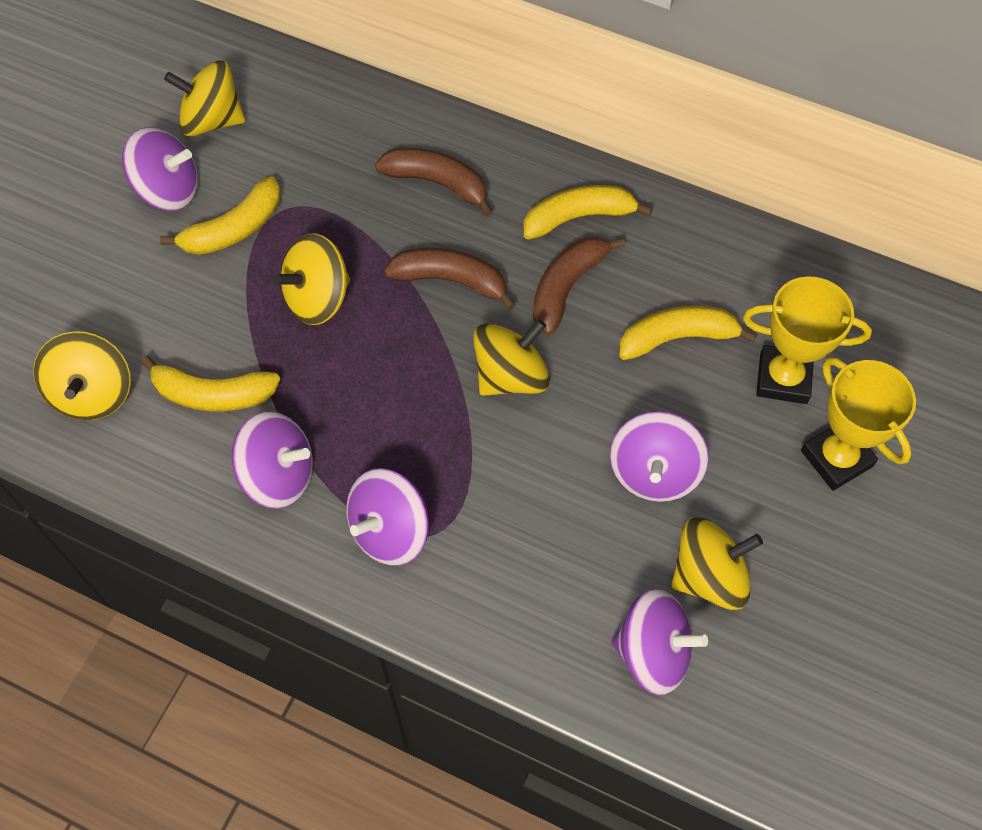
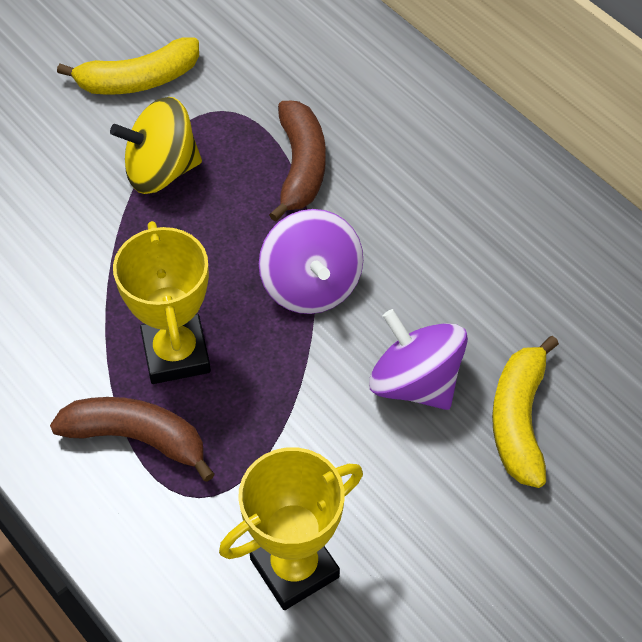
brown banana: [375,148,493,217] [384,248,516,310] [533,237,626,335] = 3 -> [50,397,215,482] [269,101,326,222] = 2
purple spinning top: [122,127,198,211] [232,411,313,509] [346,468,429,566] [610,412,709,502] [612,588,708,695] = 5 -> [259,209,363,314] [369,309,468,410] = 2
yellow banana: [140,355,280,411] [160,176,281,255] [523,185,653,240] [619,306,757,360] = 4 -> [57,37,199,95] [492,336,559,488] = 2
yellow spinning top: [33,331,131,420] [164,61,245,136] [274,233,350,325] [473,319,550,396] [671,517,763,610] = 5 -> [110,97,202,194] = 1

